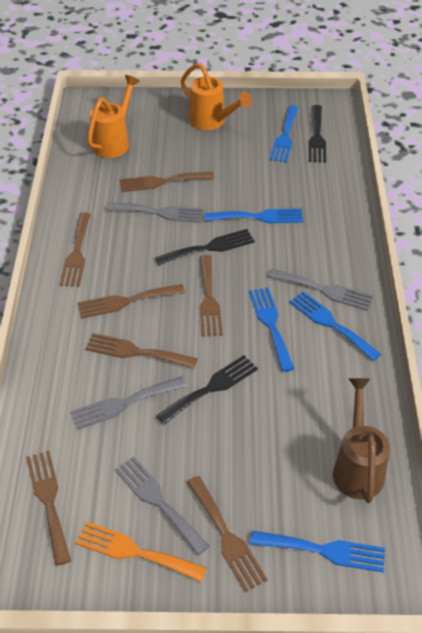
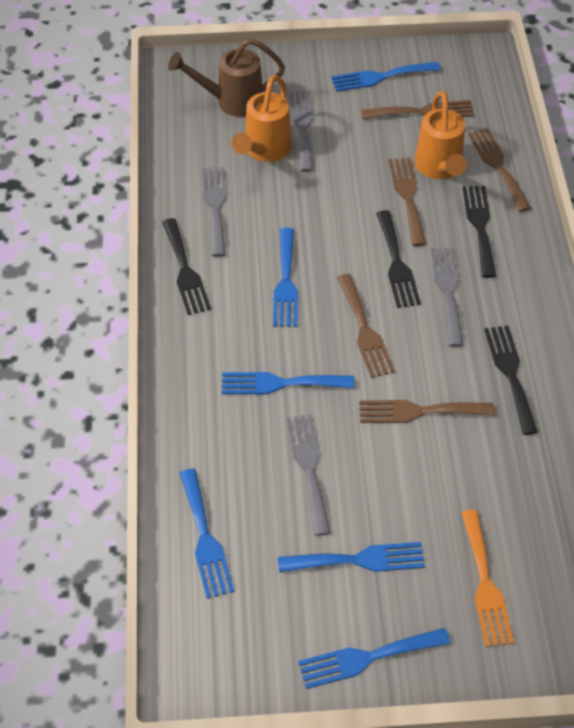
black fork: [155,229,255,265] [156,355,258,425] [308,105,326,163] = 3 -> [162,218,211,315] [376,210,421,308] [462,186,496,278] [484,326,538,435] = 4
blue fork: [205,209,303,223] [249,287,294,372] [250,531,385,572] [270,105,298,163] [289,291,382,361] = 5 -> [180,469,234,599] [222,372,354,394] [273,228,298,327] [278,542,425,572] [298,628,450,689] [331,62,441,92] = 6
brown fork: [26,451,71,566] [59,212,91,287] [78,284,185,319] [85,333,198,368] [120,172,214,192] [187,476,268,592] [199,255,223,337] = 7 -> [337,274,395,378] [359,400,495,423] [361,100,474,119] [389,158,426,246] [468,128,531,212] = 5

